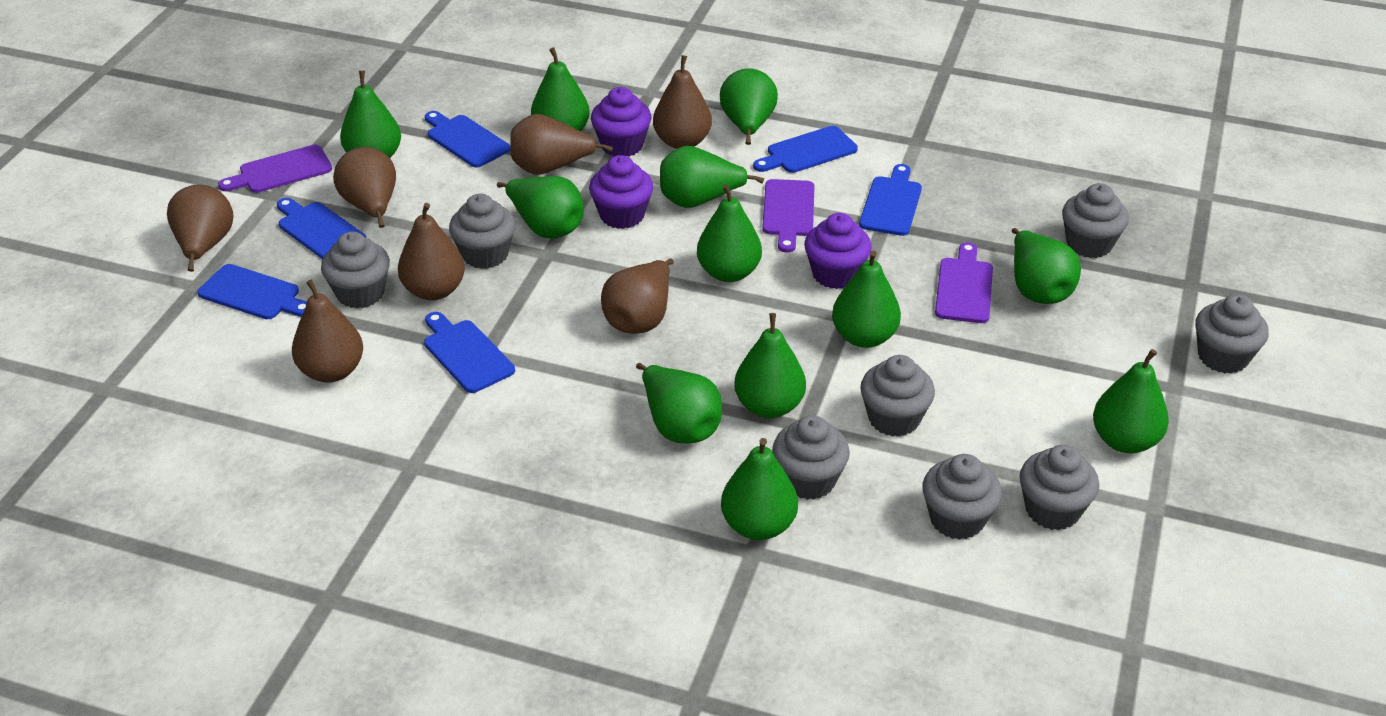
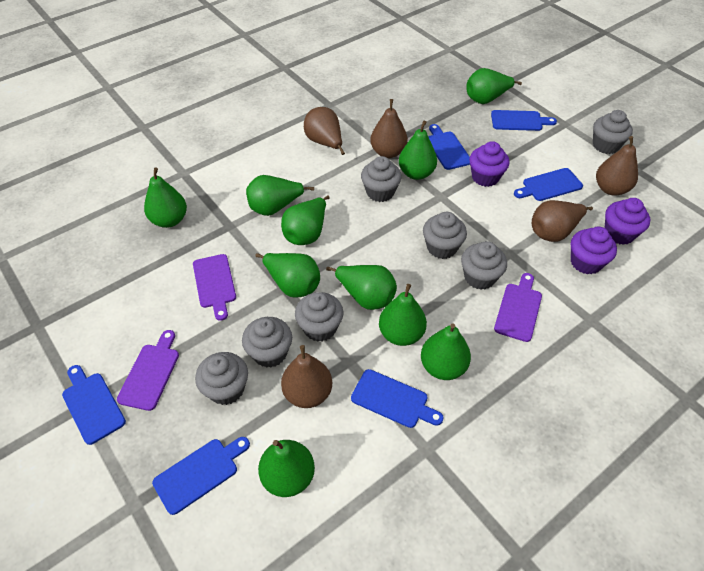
brown pear: [167,184,234,272] [292,280,363,383] [333,147,396,228] [398,203,465,301] [510,114,613,175] [601,258,674,334] [653,55,712,149] = 7 -> [281,345,332,408] [304,107,345,155] [370,99,408,158] [532,200,593,242] [596,136,638,196] = 5
green pear: [340,71,401,158] [497,176,584,239] [531,47,590,131] [636,363,722,444] [660,146,764,208] [697,184,762,282] [720,68,778,145] [721,438,798,540] [734,313,806,418] [832,250,901,348] [1012,228,1081,304] [1093,349,1169,453] = 12 -> [144,168,187,228] [246,175,314,216] [255,253,320,298] [258,440,315,497] [281,196,330,245] [326,265,397,310] [379,284,427,346] [399,120,437,180] [421,324,471,380] [466,68,522,104] = 10
grey cupcake: [321,232,390,309] [449,194,515,269] [772,415,850,500] [860,355,935,437] [922,454,1002,540] [1020,445,1099,530] [1062,183,1129,258] [1195,294,1269,374] = 8 -> [195,352,248,405] [242,317,292,368] [295,292,344,342] [361,156,402,202] [423,212,467,259] [461,241,507,289] [593,110,633,154] = 7

